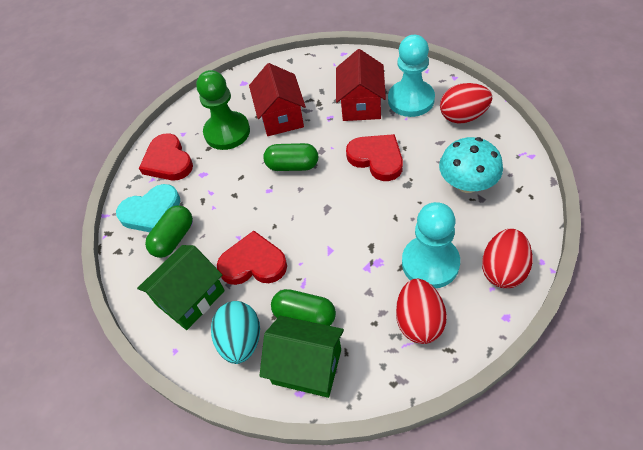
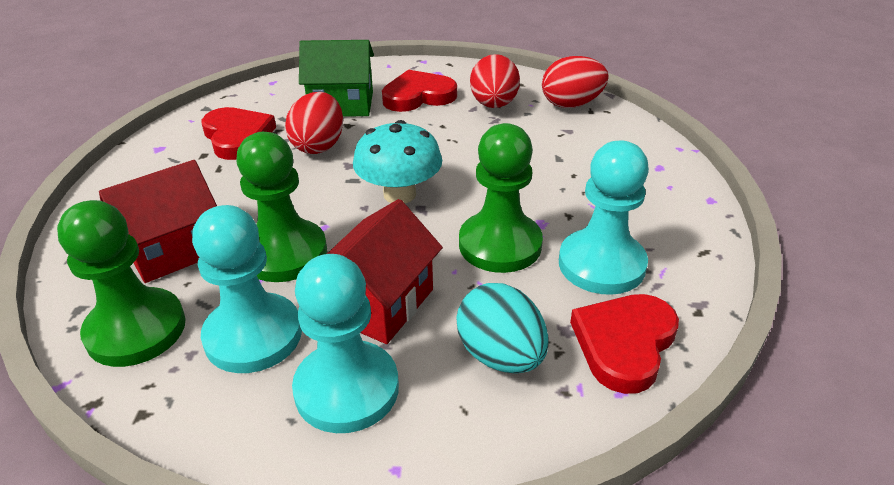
green capsule: [145,205,193,258] [263,143,318,171] [271,289,336,326] = 3 -> none = 0
green house: [137,245,225,330] [259,316,344,398] = 2 -> [299,40,374,117] = 1
green pawn: [196,70,250,150] = 1 -> [57,200,186,367] [236,132,327,282] [459,123,543,273] = 3
turquoise heart: [116,184,180,232] = 1 -> none = 0
turquoise pawn: [388,35,435,117] [402,202,460,288] = 2 -> [192,205,302,373] [292,254,399,433] [559,140,649,295] = 3

